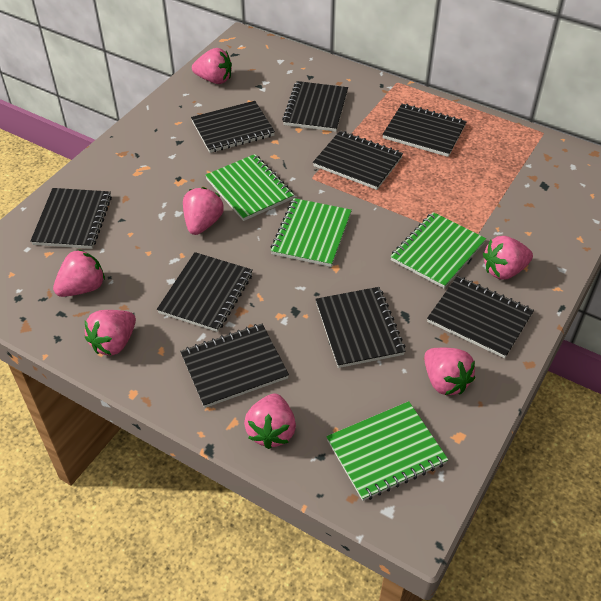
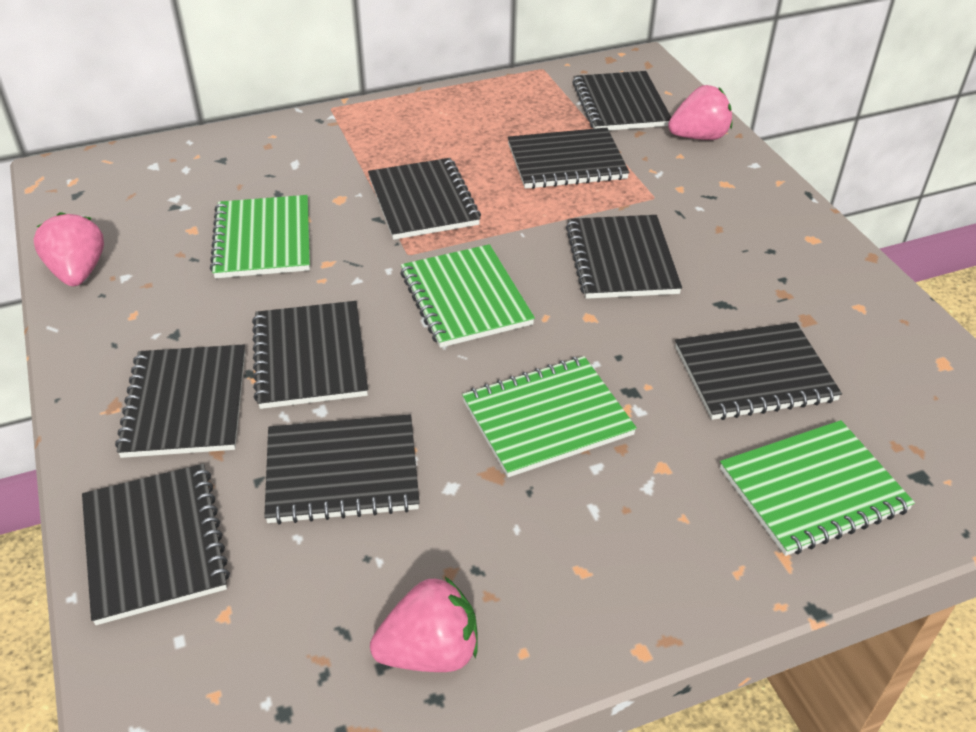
pink strawberry: [53,249,105,297] [85,310,136,356] [183,187,224,235] [192,48,232,84] [244,394,296,449] [424,348,475,395] [483,236,533,280] = 7 -> [34,212,104,286] [370,577,478,672] [668,85,732,140] = 3

